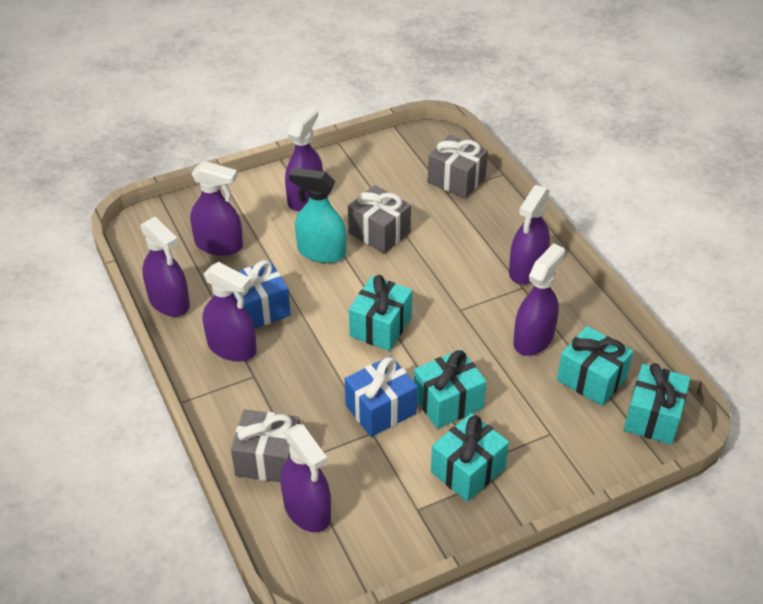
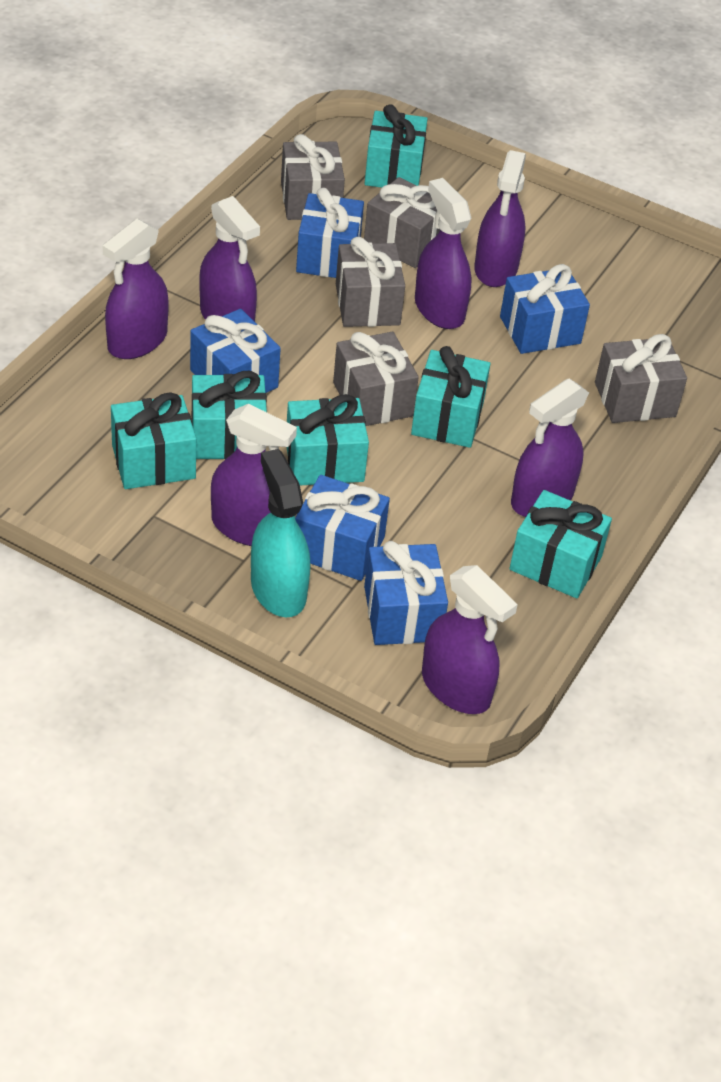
blue gift: [233,260,291,329] [345,356,418,437] = 2 -> [190,309,281,393] [295,475,390,581] [296,188,364,278] [364,541,448,645] [500,264,590,354] = 5
grey gift: [231,410,300,482] [348,185,411,254] [428,135,488,199] = 3 -> [281,134,345,220] [333,332,419,426] [336,237,405,327] [364,177,440,268] [595,334,687,423] = 5
turquoise gift: [349,275,412,351] [414,349,487,429] [431,413,509,502] [557,326,633,406] [624,363,691,445] = 5 -> [111,392,196,489] [192,371,267,459] [286,394,369,485] [365,104,428,188] [411,346,490,448] [509,490,612,598] = 6

